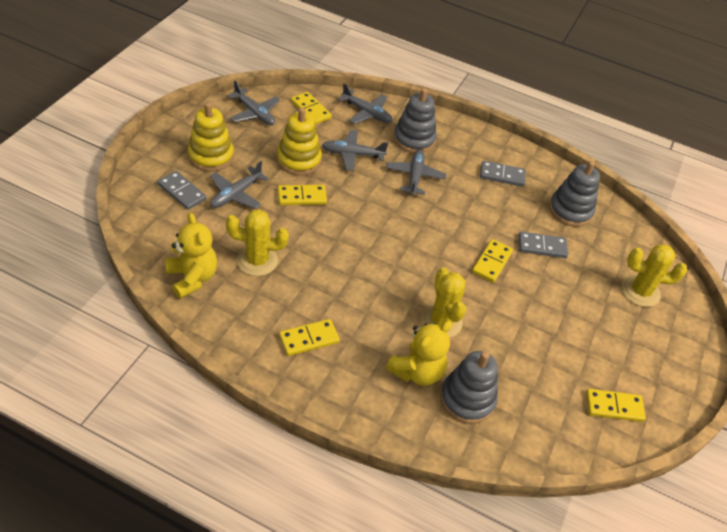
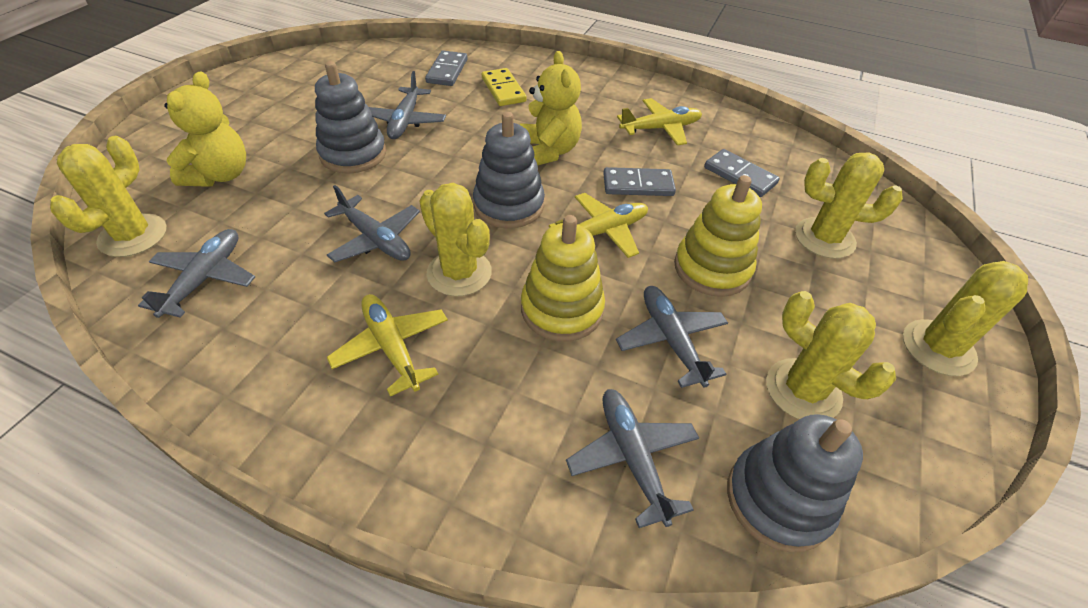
yellow cactus: [226,209,289,276] [421,268,466,338] [621,244,687,307] = 3 -> [50,136,167,257] [419,183,492,296] [766,291,896,419] [795,153,903,259] [903,261,1028,376] = 5
yellow domino: [278,185,327,205] [279,319,340,356] [291,92,332,125] [472,239,513,283] [586,389,646,422] = 5 -> [482,68,527,106] = 1
yellow plane: none = 0 -> [327,294,448,396] [549,193,648,258] [617,98,702,145] = 3

